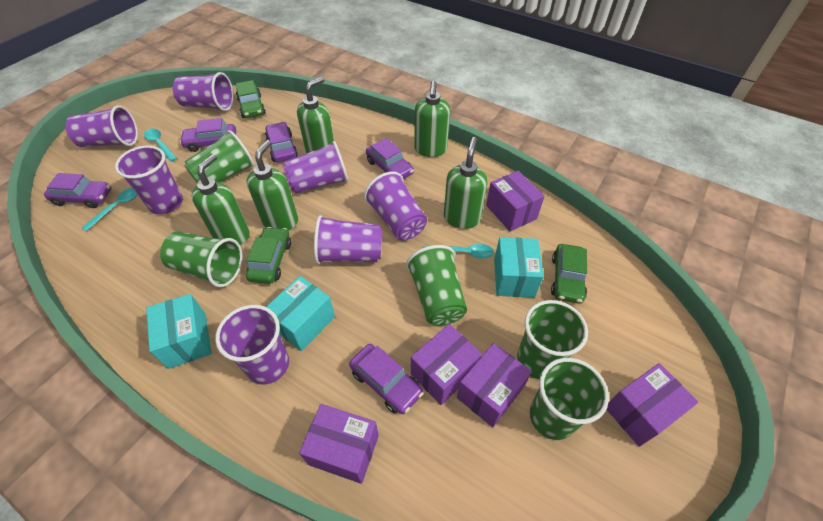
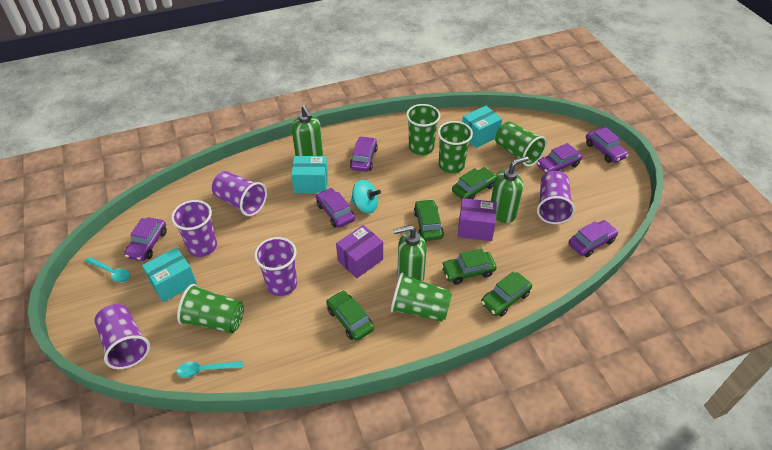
green car: [236,80,266,118] [246,227,291,284] [551,244,587,304] = 3 -> [326,290,374,341] [414,199,444,241] [441,248,497,285] [452,167,496,199] [481,272,532,317] = 5
green soap dispenser: [192,154,250,245] [247,140,298,231] [297,76,334,154] [414,81,450,157] [444,137,487,229] = 5 -> [292,105,323,156] [393,225,427,282] [491,156,529,223] = 3
purple box: [299,404,379,484] [411,324,482,405] [457,343,532,427] [486,171,545,231] [606,363,698,447] = 5 -> [336,225,383,278] [458,198,497,241] = 2
purple car: [44,173,111,208] [180,118,236,152] [265,122,298,162] [349,344,424,414] [366,138,414,179] = 5 -> [124,218,167,261] [316,188,355,228] [350,136,378,172] [537,143,582,174] [568,220,618,257] [586,127,629,163] = 6
purple cup: [66,105,138,147] [115,146,183,214] [173,72,234,111] [215,305,289,384] [283,141,348,194] [314,215,382,264] [364,172,427,240] = 7 -> [94,304,150,369] [171,200,217,257] [212,171,267,216] [254,237,297,296] [537,171,575,224] = 5
turquoise spinning top: none = 0 -> [351,180,381,214] = 1
turquoise spoon: [82,188,138,231] [144,129,177,162] [424,244,494,259] = 3 -> [85,257,130,283] [176,361,243,378] = 2

